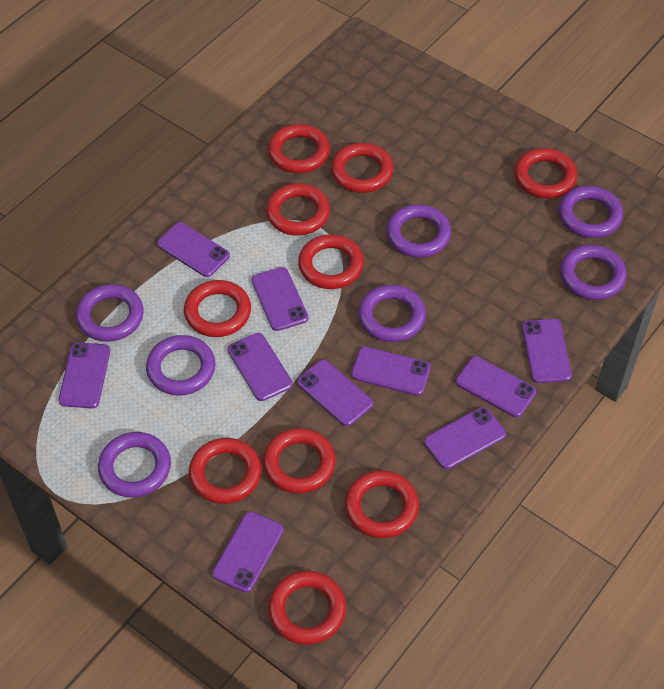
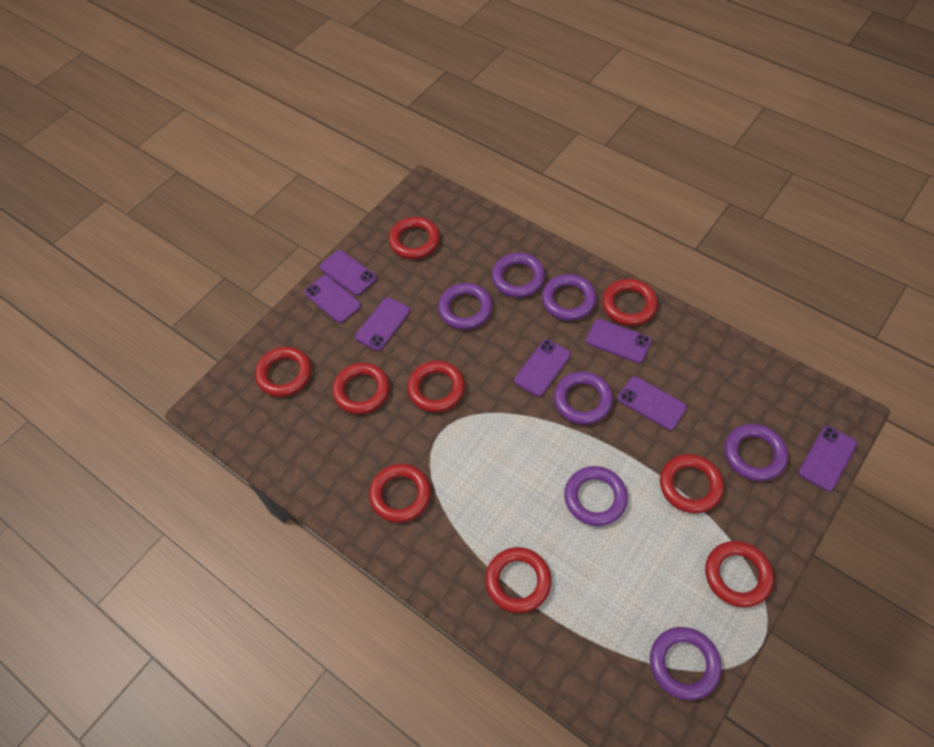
purple phone: [59,342,110,409] [157,222,230,277] [212,511,284,593] [228,333,293,401] [251,267,308,331] [297,360,373,426] [351,346,431,396] [424,407,506,469] [456,356,536,417] [522,319,572,383] = 10 -> [304,275,361,323] [320,250,377,296] [355,297,410,351] [514,339,571,397] [586,319,652,363] [618,376,687,430] [798,426,857,491] = 7
red ring: [184,280,251,337] [189,438,262,504] [263,428,336,494] [266,183,330,236] [268,124,330,173] [268,571,346,645] [298,234,364,289] [331,143,393,193] [345,470,419,538] [514,148,577,199] = 10 -> [255,347,311,397] [332,363,390,414] [369,464,431,523] [389,217,440,259] [407,361,465,413] [485,547,551,613] [602,279,658,326] [660,454,724,513] [705,541,774,607] = 9

